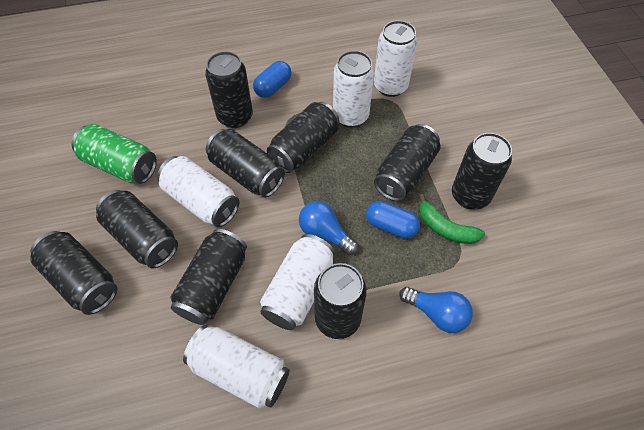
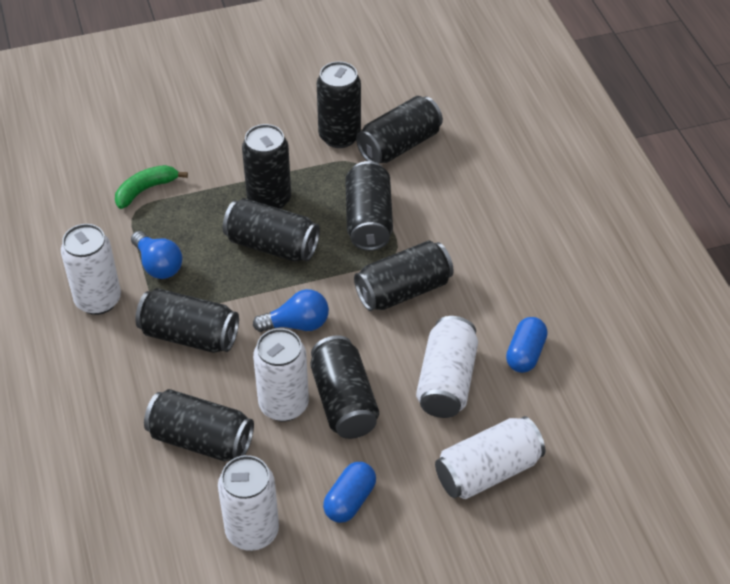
green can: [72,124,157,184] = 1 -> none = 0

